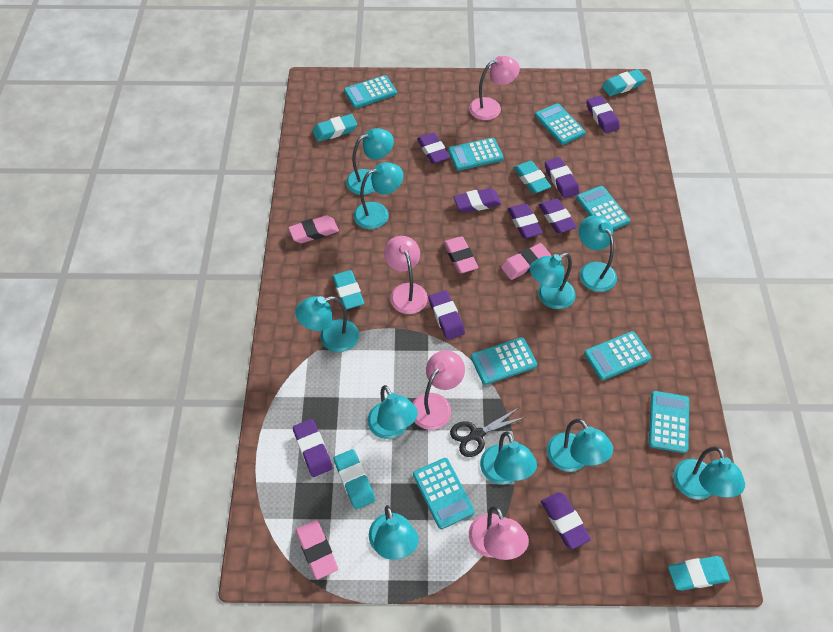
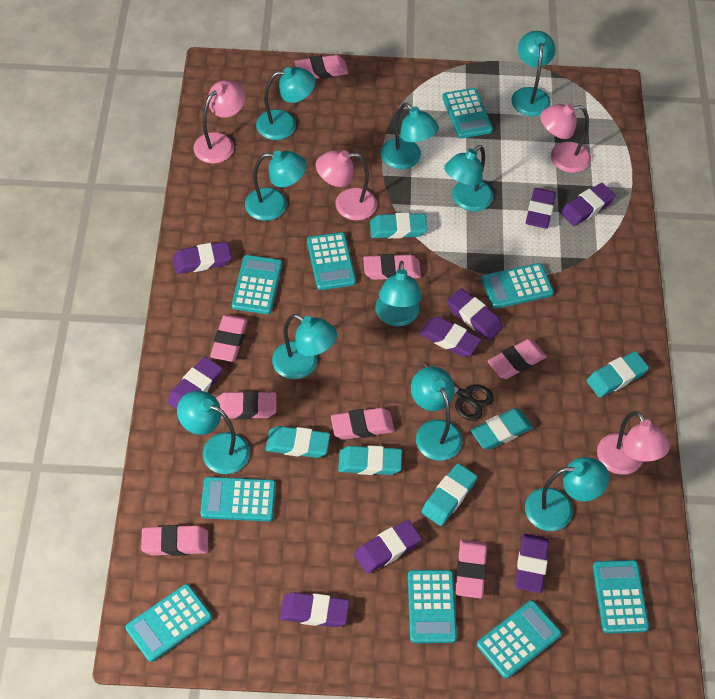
pink eraser: [288,215,339,243] [296,520,338,580] [443,237,479,273] [501,243,551,280] = 4 -> [141,525,208,556] [210,314,248,362] [216,391,277,420] [295,55,348,79] [331,408,395,440] [363,254,421,280] [456,539,487,598] [488,339,547,379] = 8
turquoise calculator: [344,75,397,108] [413,458,475,529] [448,138,504,171] [471,337,537,385] [535,103,586,145] [576,186,630,230] [584,331,652,380] [649,391,689,453] = 8 -> [126,584,212,662] [200,477,276,522] [232,255,282,314] [307,232,356,290] [408,570,457,643] [442,88,493,139] [477,600,561,679] [481,263,554,309] [593,560,649,634] = 9

